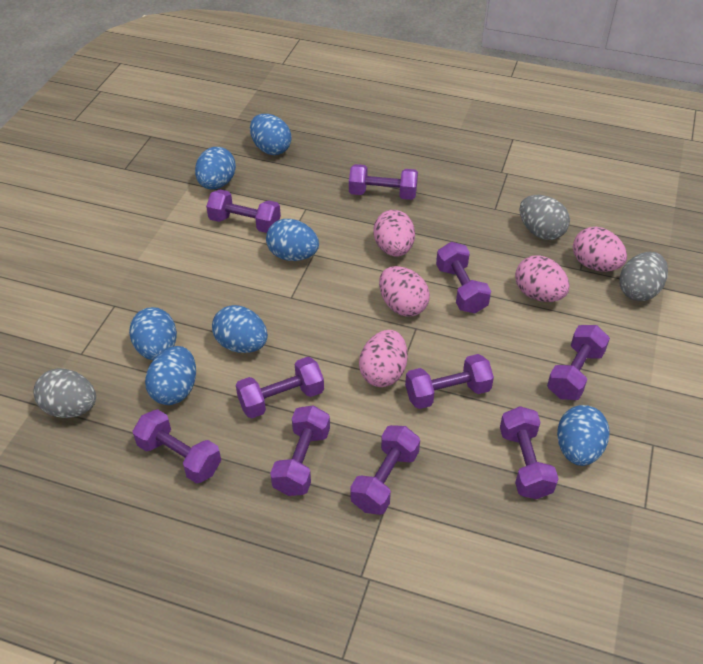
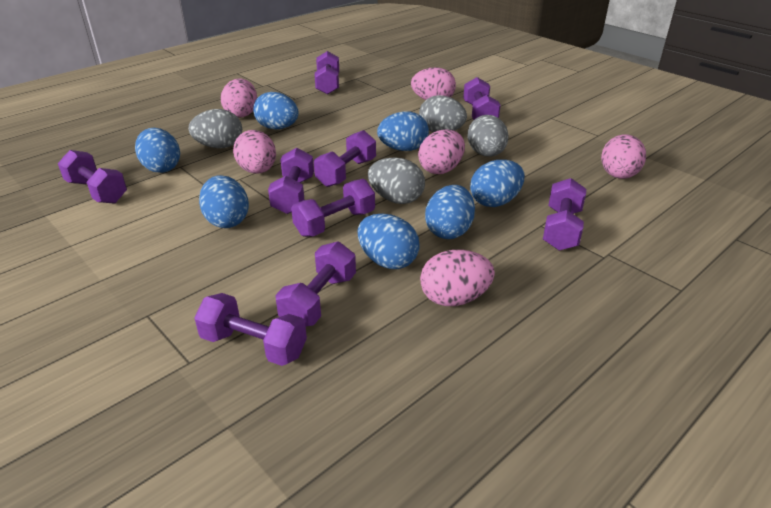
grey egg: [33,368,96,418] [519,195,570,240] [619,252,668,301] = 3 -> [188,109,242,148] [368,157,425,204] [419,95,467,132] [468,115,509,157] = 4
pink egg: [359,330,408,387] [373,210,415,257] [379,266,430,317] [515,255,570,302] [573,227,627,272] = 5 -> [221,78,257,118] [233,130,276,174] [411,67,456,100] [418,129,465,174] [420,250,495,306] [601,134,646,179] = 6
purple dumbbell: [133,409,221,484] [206,189,281,233] [236,357,324,418] [270,405,330,496] [349,164,418,200] [350,425,420,515] [405,354,494,409] [436,242,491,313] [500,406,559,499] [547,325,610,400] = 10 -> [58,150,127,204] [194,293,307,366] [268,148,314,214] [275,241,356,327] [291,179,375,237] [314,130,376,187] [315,51,339,95] [463,77,501,120] [543,178,586,251] = 9

